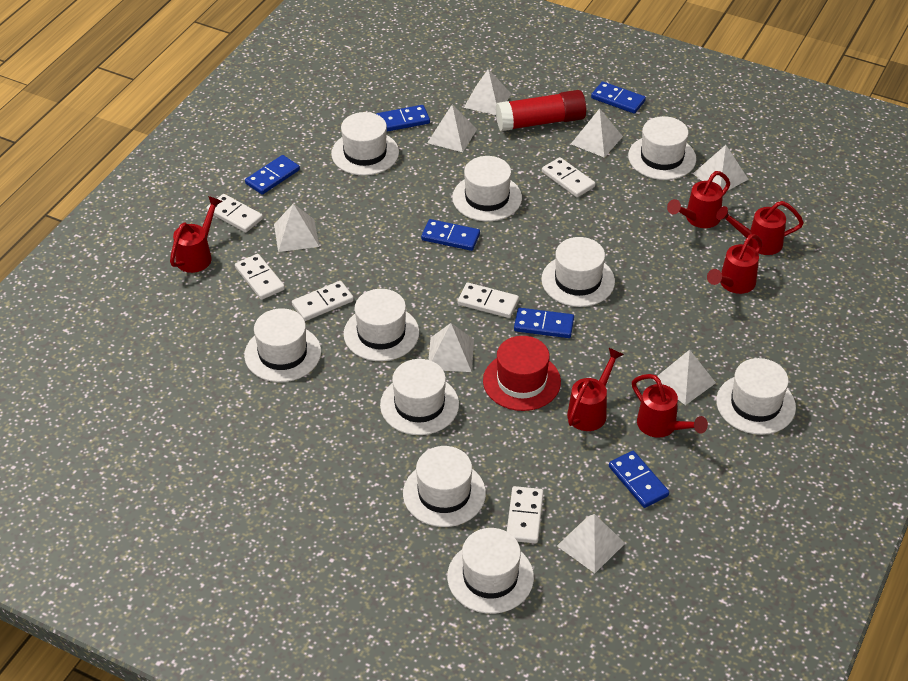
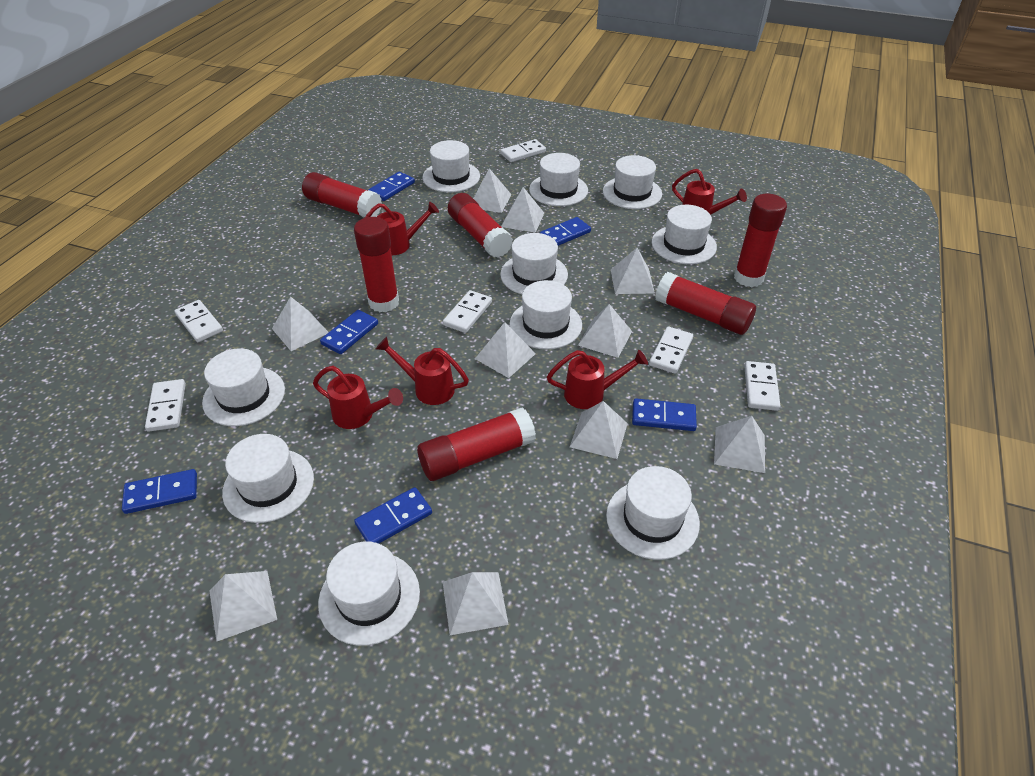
red glue stick: [496,90,586,131] = 1 -> [302,172,382,218] [354,217,399,312] [417,407,536,481] [448,193,513,258] [655,272,756,335] [734,194,787,287] = 6
red hat: [483,336,561,411] = 1 -> none = 0
red watering can: [170,196,222,273] [567,348,624,431] [632,374,708,438] [667,171,730,228] [707,234,763,294] [716,201,804,255] = 6 -> [313,366,403,429] [365,202,439,255] [376,337,469,405] [547,350,648,409] [672,169,747,215] = 5
white pyramid: [274,204,319,252] [427,105,477,152] [428,323,474,372] [464,69,511,115] [557,514,625,573] [571,108,623,158] [653,350,716,405] [693,145,749,191] = 8 -> [209,571,277,642] [272,296,329,351] [443,572,509,635] [473,168,512,213] [475,322,536,378] [501,187,544,233] [570,401,628,459] [578,304,632,358] [611,248,655,294] [714,416,765,473] = 10

